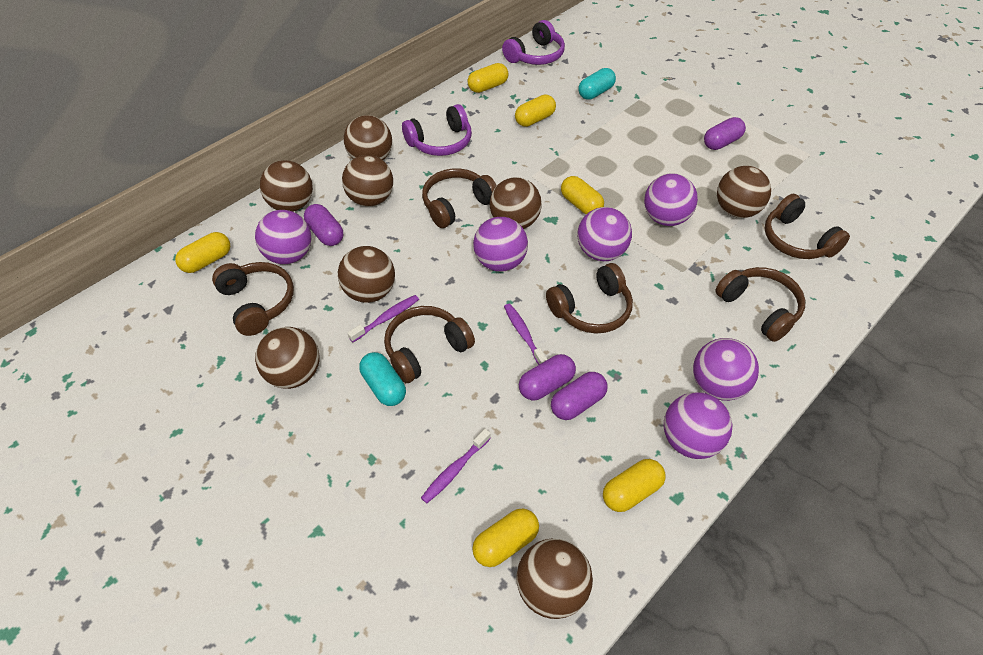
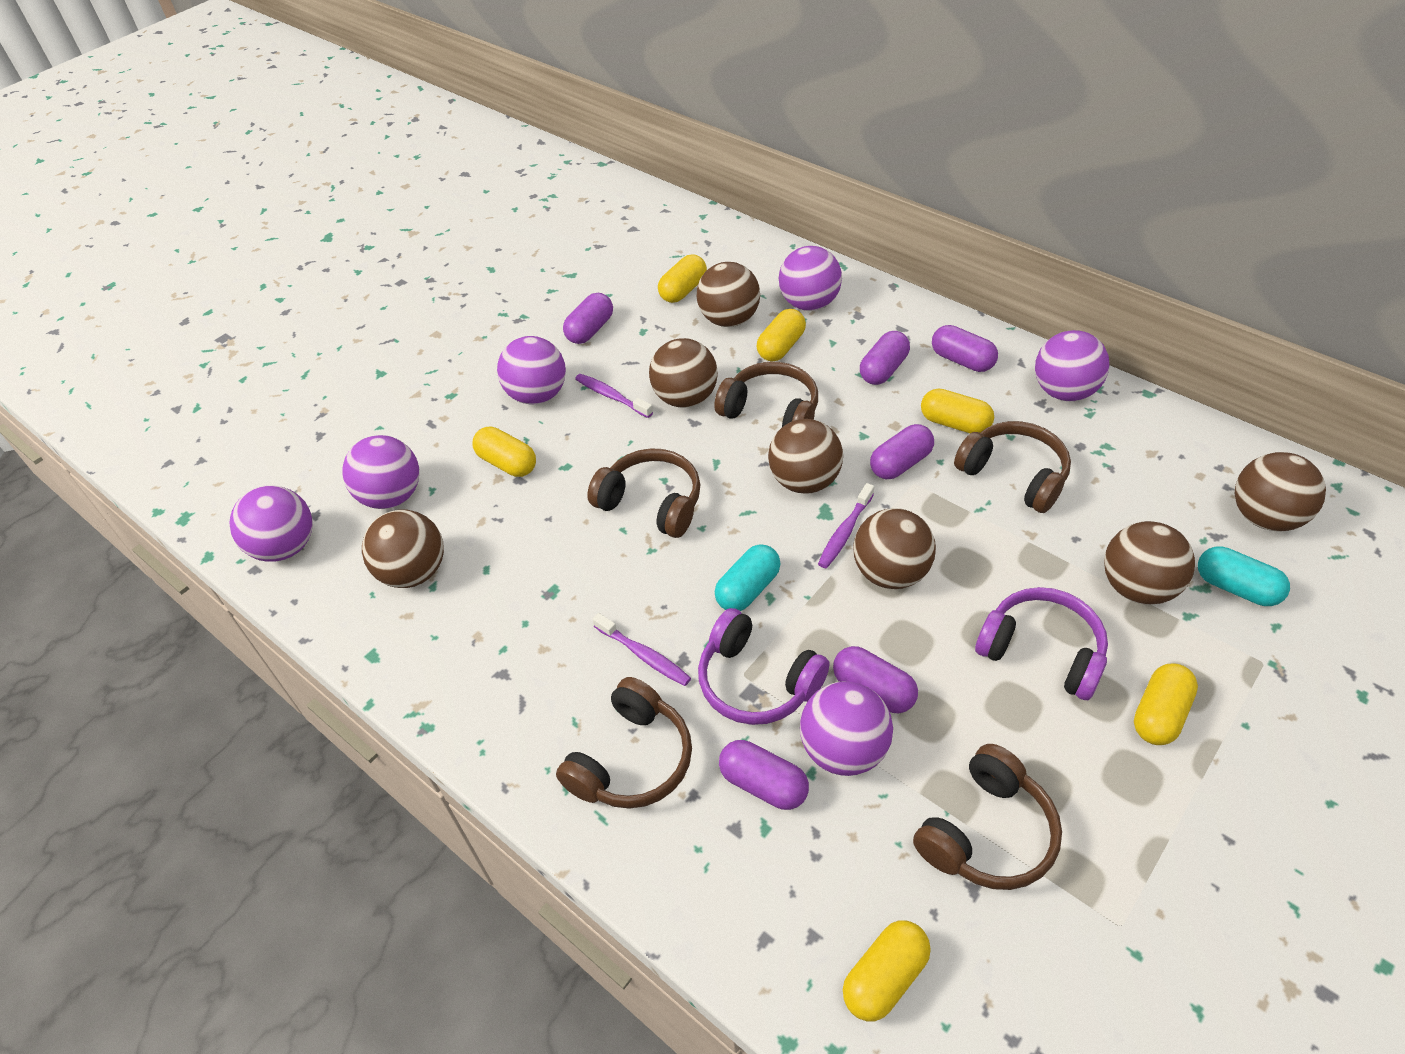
brown ball: [255,327,319,389] [260,160,313,212] [338,246,395,303] [342,155,393,206] [344,115,392,160] [490,177,542,229] [516,539,593,619] [717,166,771,218] = 8 -> [362,510,444,588] [649,338,718,408] [697,262,760,327] [768,419,843,494] [853,508,936,589] [1104,521,1195,605] [1235,452,1326,531] = 7
brown headphones: [212,262,294,336] [384,306,475,383] [422,168,497,228] [546,263,633,333] [715,267,806,342] [764,194,850,259] = 6 -> [556,677,692,809] [587,448,700,538] [714,362,818,427] [913,744,1062,890] [954,421,1071,513] = 5
purple capsule: [304,204,343,246] [519,354,576,400] [551,372,608,420] [704,117,746,150] = 4 -> [563,293,613,344] [719,740,809,810] [833,646,918,713] [860,331,910,385] [870,424,934,479] [932,325,998,372] = 6

